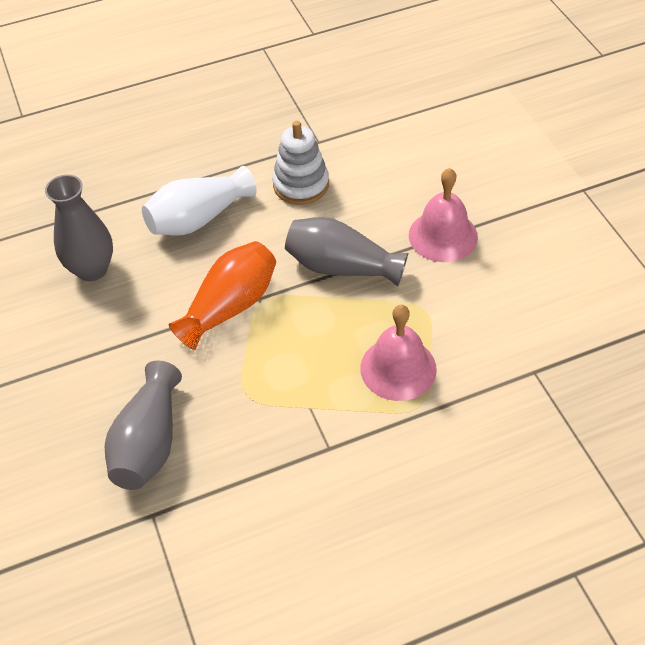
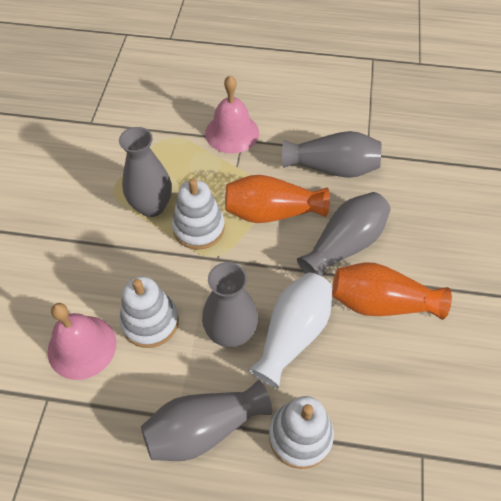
grey vase: [45,175,113,281] [105,361,182,490] [285,217,408,286] = 3 -> [119,127,172,217] [141,380,272,461] [202,262,258,347] [282,131,381,178] [297,192,391,276] = 5
orange vase: [169,241,276,350] = 1 -> [225,175,330,223] [332,262,452,320] = 2
white stacking toy: [272,121,329,205] = 1 -> [120,276,179,348] [172,179,225,250] [269,396,334,469] = 3

